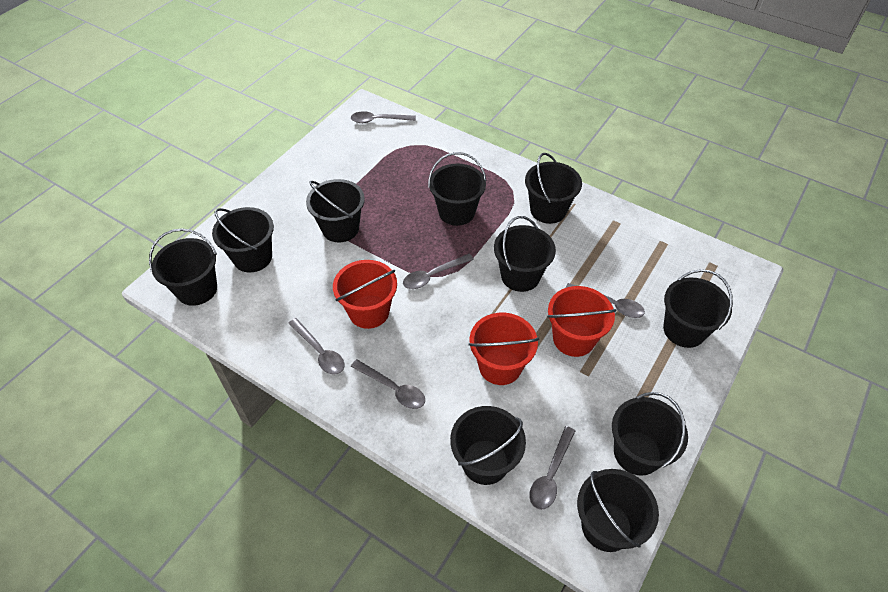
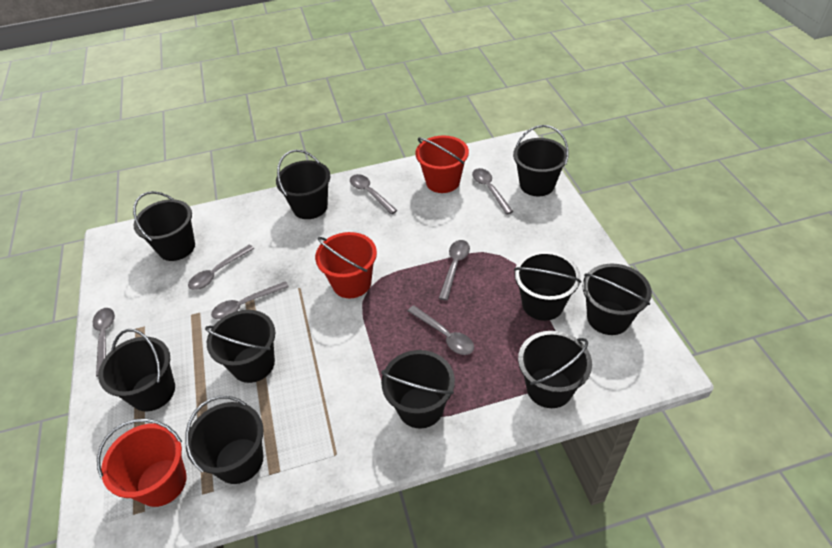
grey spoon: [288,318,344,375] [351,111,416,123] [351,359,425,409] [403,254,474,289] [529,426,575,510] [565,283,645,318] = 6 -> [93,308,115,377] [188,245,254,290] [211,281,289,319] [350,174,397,214] [408,305,474,355] [439,240,470,301] [472,168,513,215] = 7

